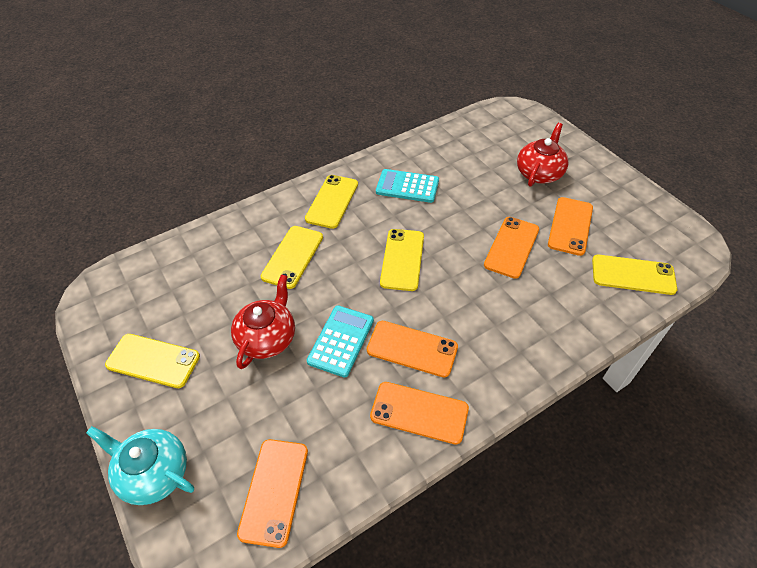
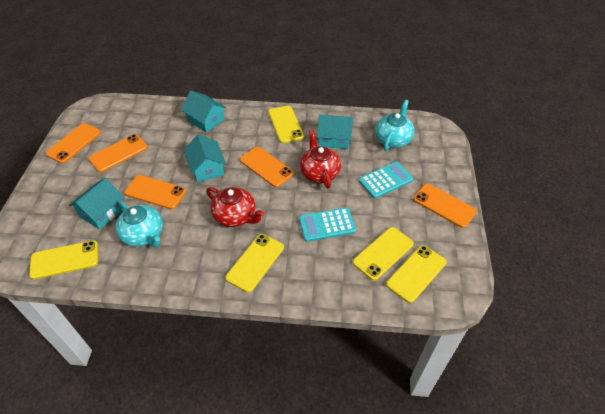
turquoise house: none = 0 -> [69,178,124,230] [181,91,226,133] [184,134,226,182] [317,114,353,149] = 4
turquoise teapot: [86,426,194,505] = 1 -> [115,202,163,247] [375,100,414,151] = 2

